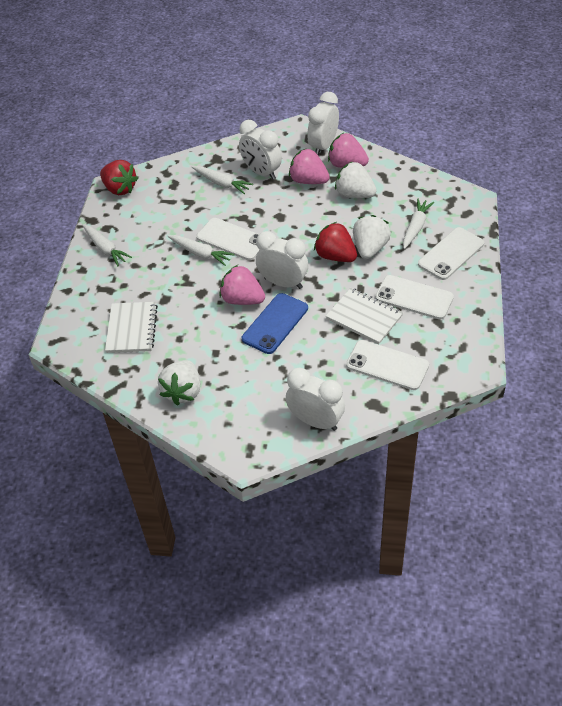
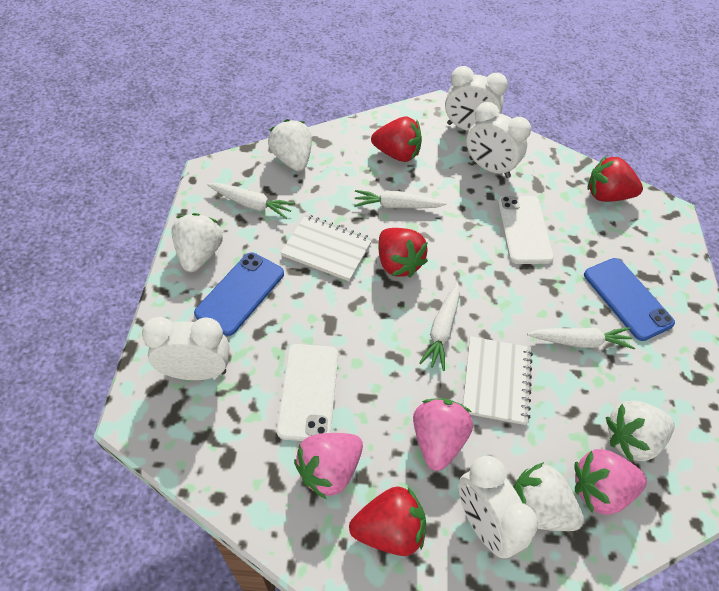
blue phone: [242,293,308,354] = 1 -> [194,252,284,336] [584,258,675,341] = 2
red strawberry: [100,160,138,195] [314,222,357,262] = 2 -> [349,486,426,556] [371,117,422,162] [379,228,428,277] [587,156,643,202] = 4
white phone: [196,218,260,260] [346,340,429,390] [375,275,454,319] [418,227,484,280] = 4 -> [276,344,338,441] [497,196,554,264] = 2
white strawberry: [158,360,200,406] [335,162,377,198] [353,215,391,259] = 3 -> [171,213,223,272] [268,119,312,171] [513,462,584,531] [606,401,675,462] = 4

